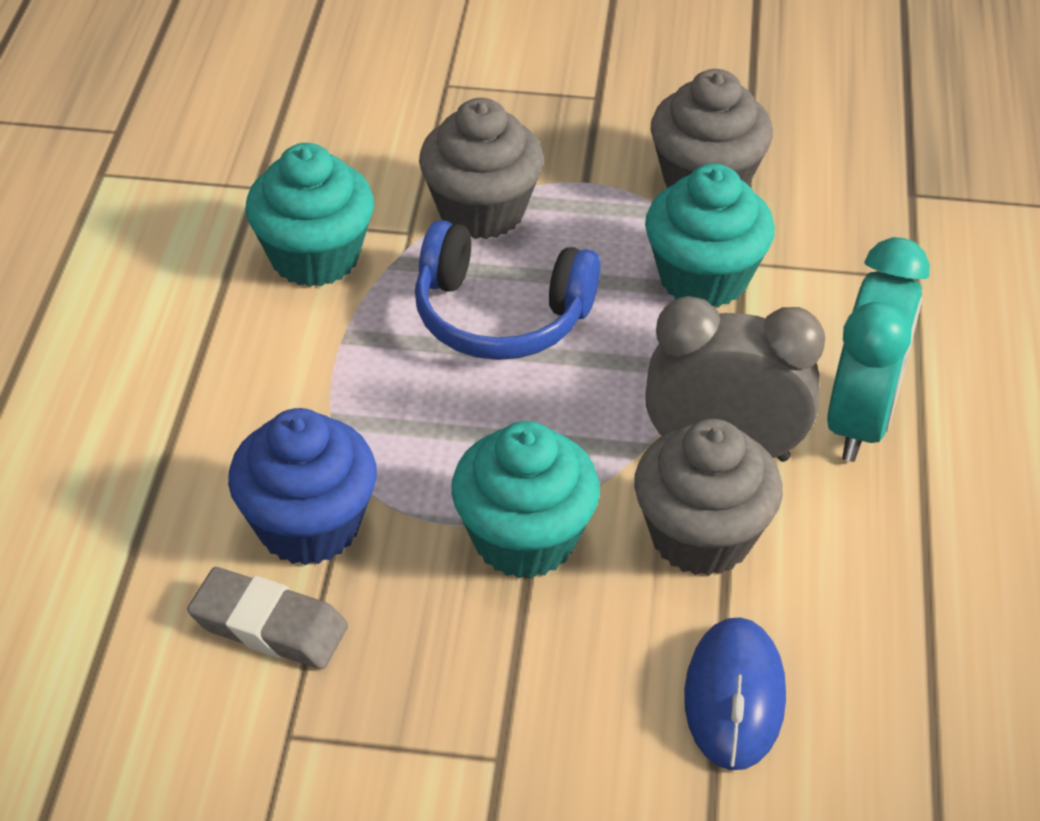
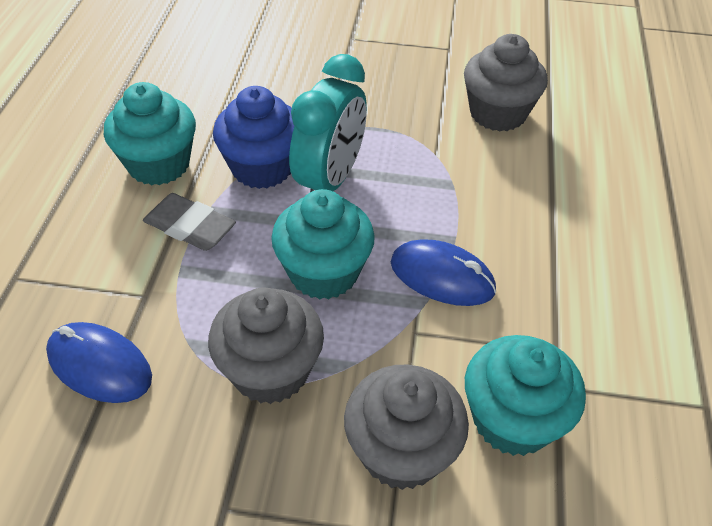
blue headphones: [415,220,600,360] = 1 -> none = 0
blue mouse: [684,617,786,770] = 1 -> [46,322,152,403] [391,240,496,306] = 2
grey clock: [645,296,825,462] = 1 -> none = 0

